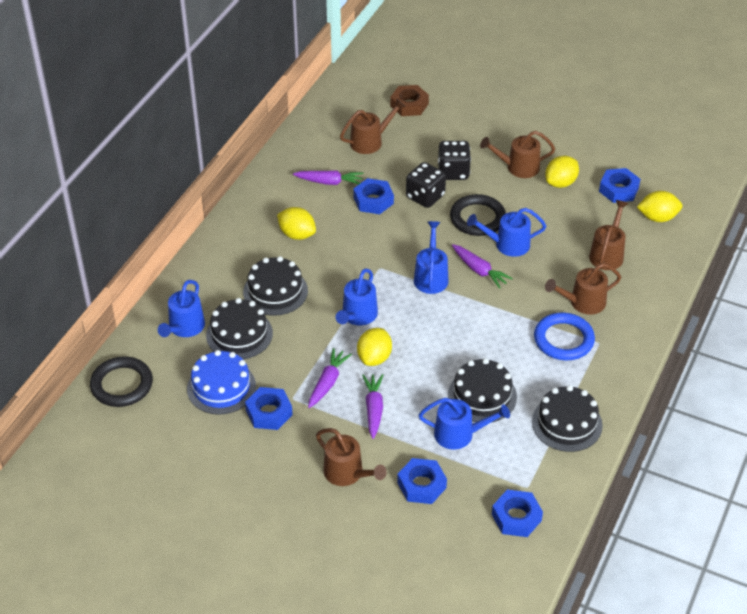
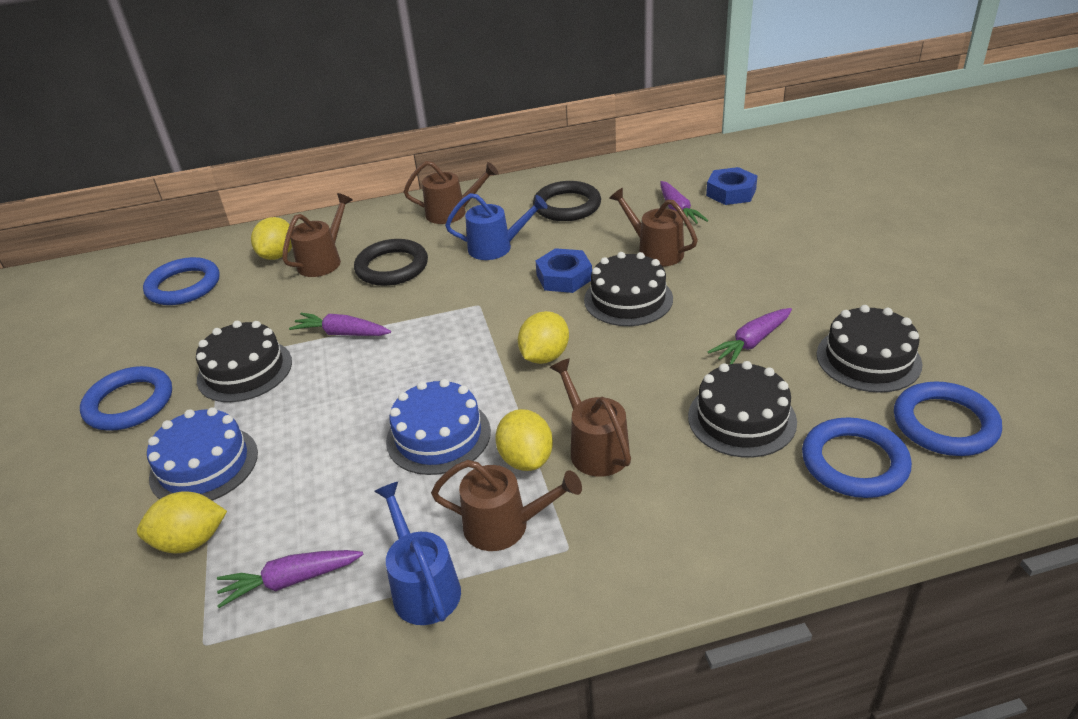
black dice: [406,162,446,208] [438,141,471,180] = 2 -> none = 0
blue cake: [187,350,256,415] = 1 -> [147,407,258,501] [386,379,491,475] = 2
blue nut: [245,387,293,430] [353,178,394,214] [397,458,447,504] [492,490,543,537] [599,168,641,203] = 5 -> [536,248,592,293] [706,167,757,205] = 2
blue ring: [534,313,595,360] = 1 -> [80,366,172,431] [143,257,220,305] [802,417,912,498] [894,381,1002,456] = 4
blue watering can: [158,280,205,337] [336,268,378,325] [414,221,449,294] [419,398,510,449] [467,208,546,257] = 5 -> [374,482,461,625] [445,193,548,260] = 2
brown nut: [390,85,429,116] = 1 -> none = 0

